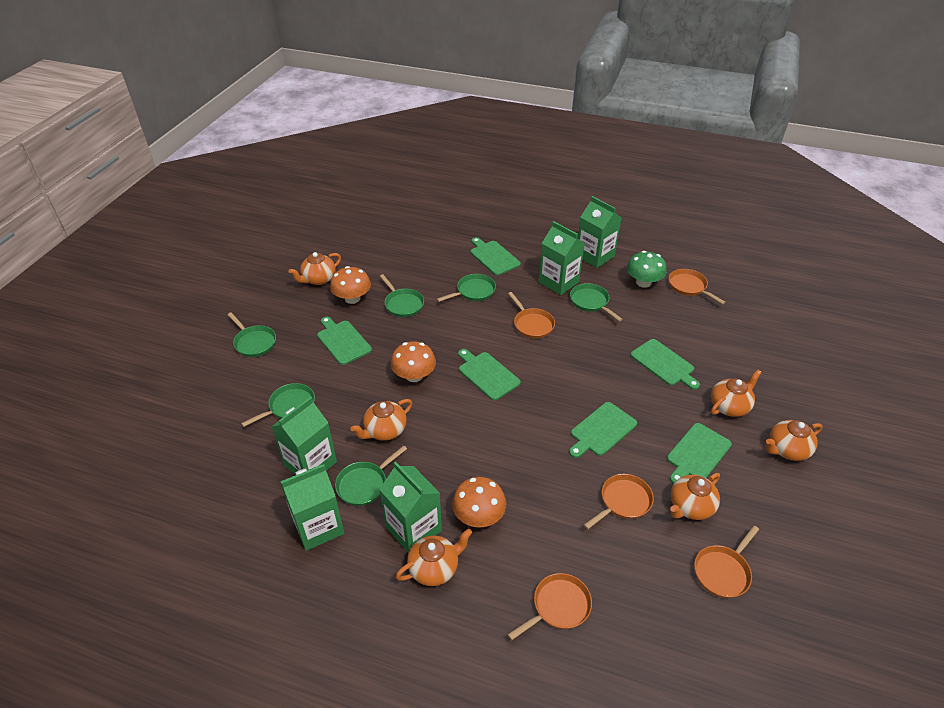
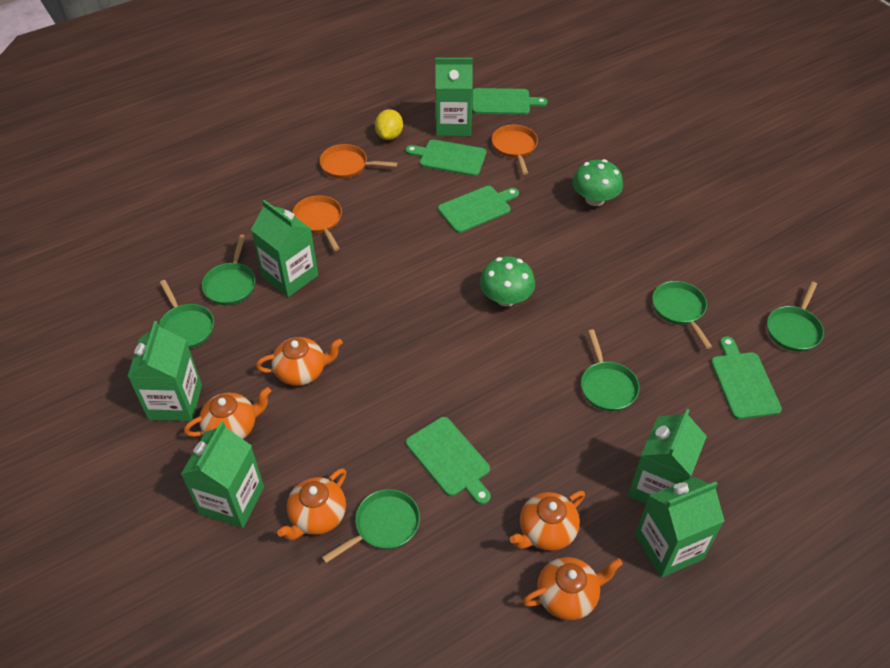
green carton: [271,397,337,475] [280,464,344,551] [379,462,442,553] [539,221,585,295] [578,196,621,268] = 5 -> [127,321,202,421] [181,421,264,528] [251,200,318,297] [435,58,473,136] [628,409,707,504] [635,477,724,578] = 6
green cutting board: [317,317,372,365] [458,349,521,400] [471,237,521,275] [569,402,637,458] [630,339,700,390] [667,423,732,484] = 6 -> [406,139,486,176] [406,417,491,505] [438,186,519,233] [472,88,547,115] [711,336,782,419] = 5
green mushroom: [627,251,667,288] = 1 -> [480,256,535,307] [572,159,623,206] = 2
orange mushroom: [330,266,371,304] [391,341,436,382] [452,477,506,527] = 3 -> none = 0
orange pan: [507,573,592,640] [508,292,555,339] [584,474,654,529] [669,269,725,304] [694,525,759,598] = 5 -> [292,195,342,251] [319,144,397,179] [492,125,538,175] = 3
orange teapot: [289,252,341,285] [350,399,412,441] [396,529,472,586] [670,473,720,520] [711,370,762,417] [766,420,823,461] = 6 -> [184,387,271,439] [256,337,343,386] [277,468,346,540] [510,491,585,551] [523,557,623,620] = 5
yellow lemon: none = 0 -> [375,109,403,140] = 1

